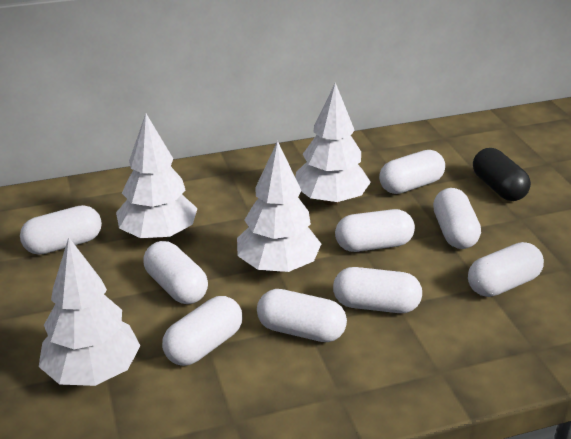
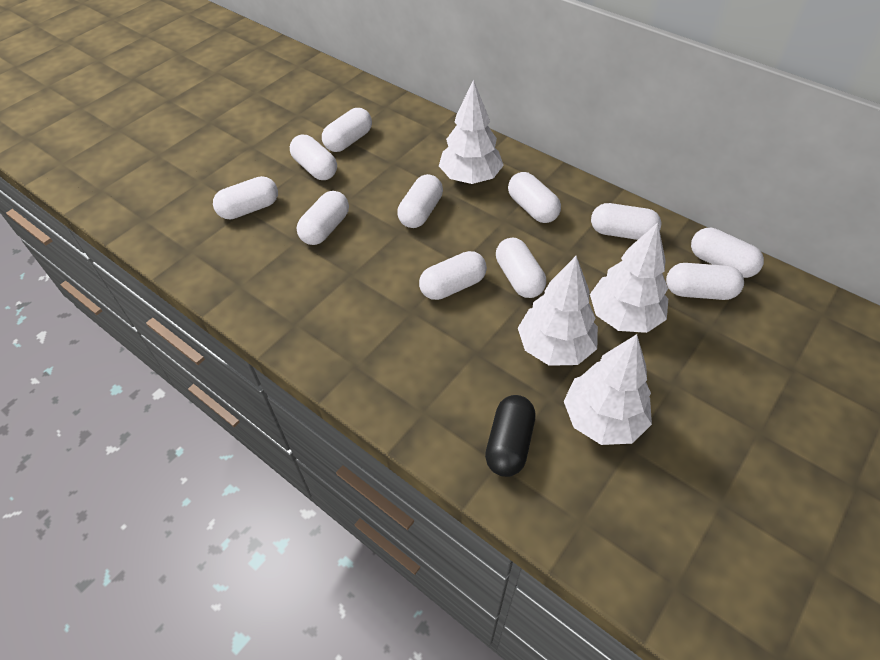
white capsule: [20,205,102,255] [143,241,208,304] [162,296,242,366] [257,289,347,342] [333,267,422,313] [335,209,415,252] [379,150,445,194] [433,188,481,249] [468,242,544,297] = 9 -> [213,176,278,220] [290,135,337,180] [297,191,349,245] [322,108,372,152] [397,174,443,228] [419,251,487,300] [496,238,546,298] [508,172,561,223] [591,203,662,240] [666,263,744,300] [691,228,764,278] = 11

